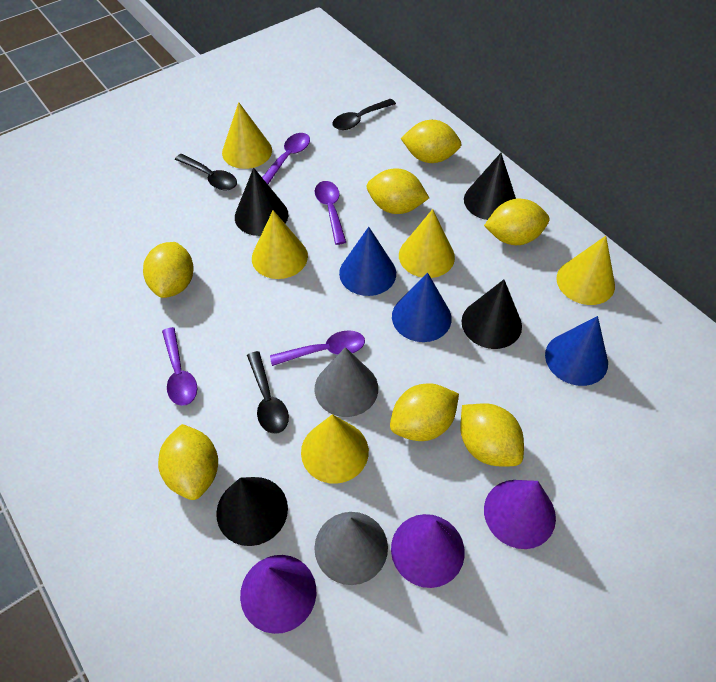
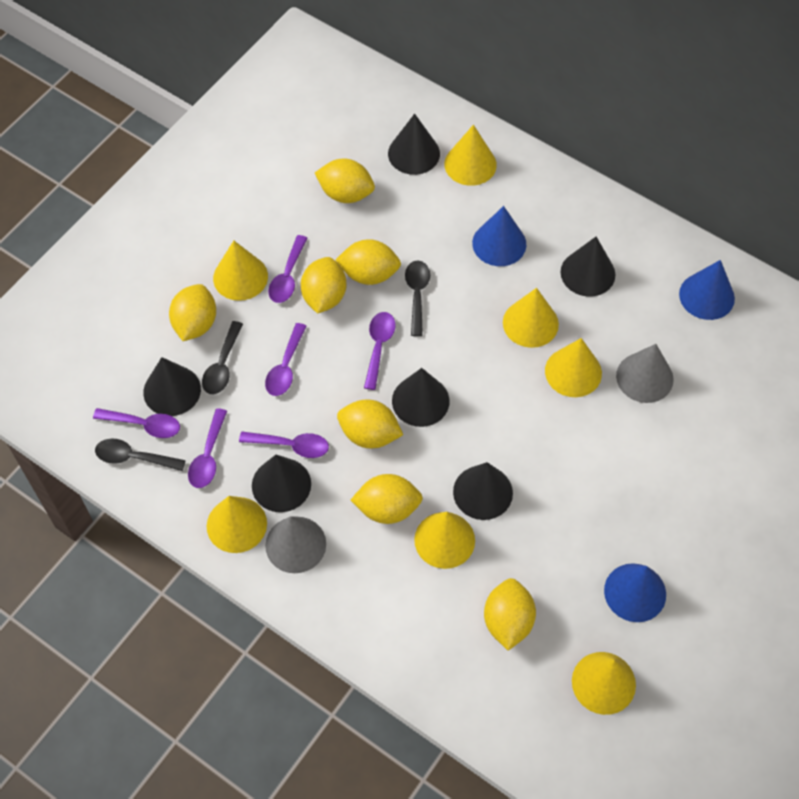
black cone: [216,477,288,546] [235,168,288,236] [461,280,522,349] [464,153,516,220] = 4 -> [143,357,201,416] [252,455,311,512] [388,114,440,175] [392,368,450,427] [453,462,513,520] [561,237,615,297] = 6
purple cone: [240,555,316,634] [391,514,465,588] [484,480,556,549] = 3 -> none = 0
purple spoon: [162,327,197,406] [262,133,310,184] [270,330,365,366] [315,181,346,245] = 4 -> [93,408,180,438] [188,408,227,488] [239,432,329,458] [265,323,307,396] [268,235,307,303] [364,312,396,390] = 6
yellow cone: [222,102,272,169] [252,210,308,279] [301,414,369,484] [399,209,455,278] [556,236,615,305] = 5 -> [207,496,267,553] [213,240,268,301] [414,512,475,569] [444,125,497,186] [503,288,559,348] [545,338,602,397] [572,652,636,715] = 7

